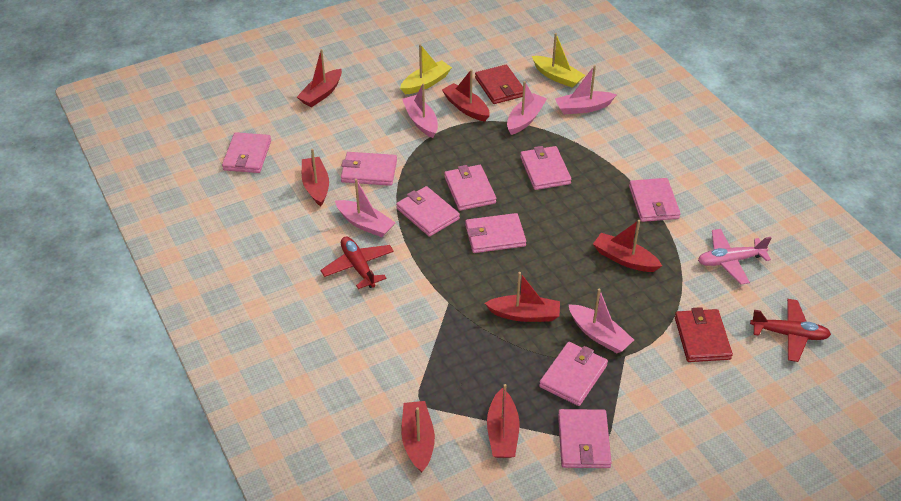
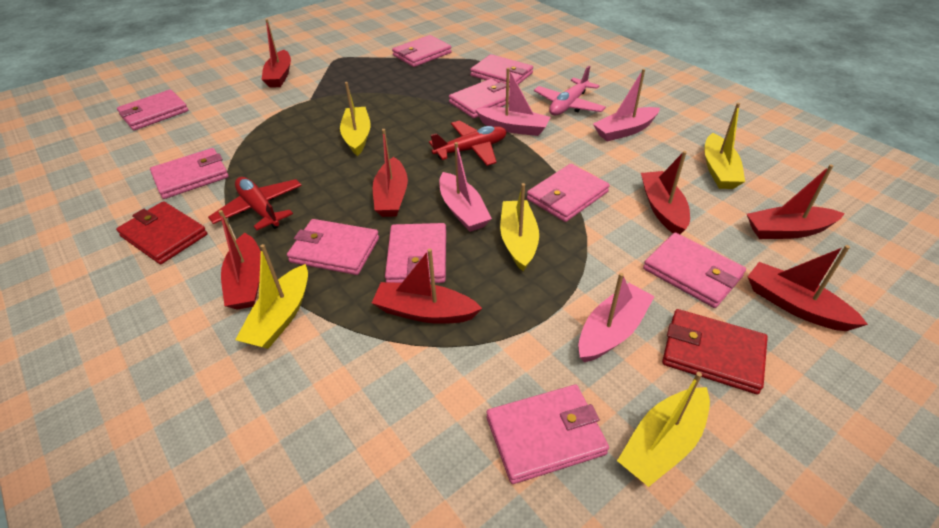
pink boat: [335,179,396,237] [402,83,438,138] [507,81,547,135] [555,65,616,114] [568,289,634,353] = 5 -> [439,142,492,232] [476,68,551,136] [578,273,655,362] [593,69,660,141] = 4
pink wallet: [222,132,271,173] [341,152,397,186] [396,186,460,237] [444,165,496,211] [465,213,526,253] [520,146,571,190] [539,342,608,406] [558,409,612,468] [629,178,680,222] = 9 -> [117,89,188,130] [150,148,229,199] [287,219,379,275] [385,223,446,283] [392,35,452,67] [449,79,510,118] [470,54,533,87] [487,385,609,484] [527,164,610,222] [643,233,746,308] = 10
yellow boat: [400,44,452,94] [532,33,585,88] = 2 -> [235,244,308,349] [340,82,371,156] [500,183,539,271] [617,372,710,487] [704,103,745,189] = 5

